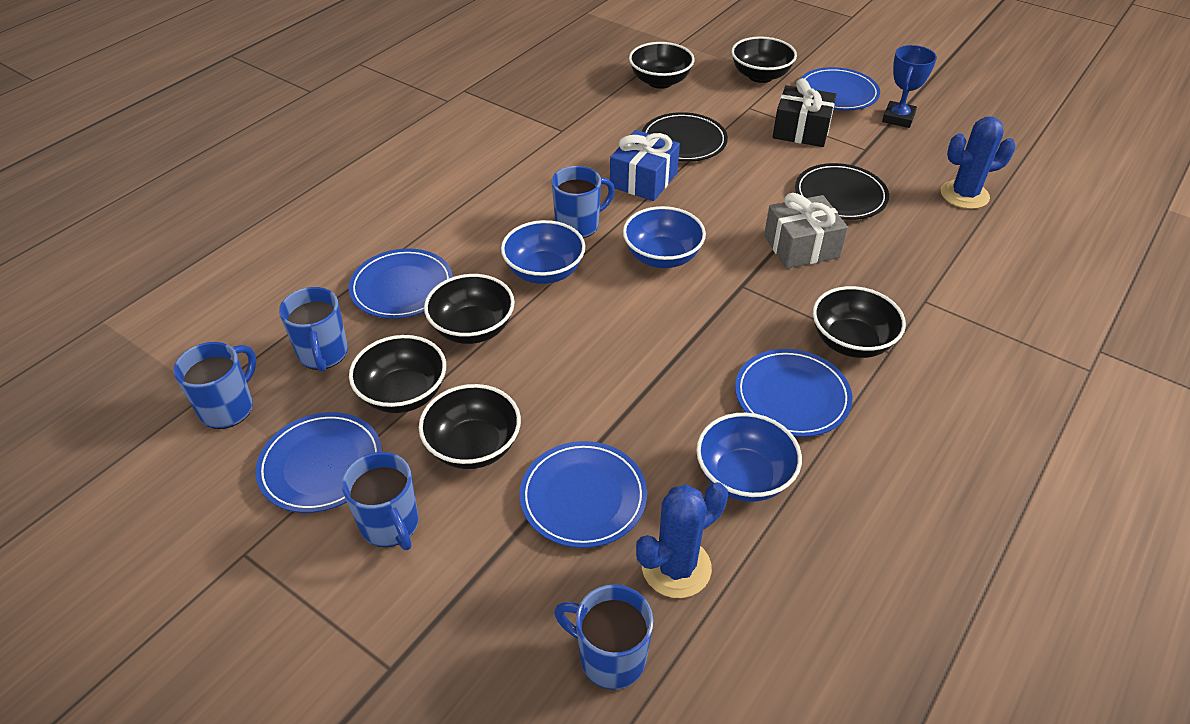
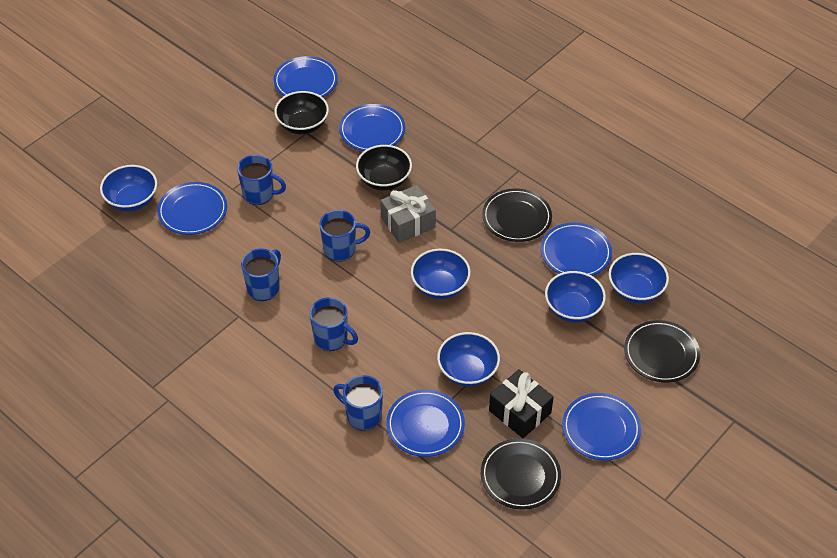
black bowl: [349,335,446,413] [419,384,521,469] [424,274,515,344] [629,42,695,89] [731,36,797,83] [813,286,906,358] = 6 -> [274,91,329,134] [356,145,412,190] = 2
black plate: [642,112,728,162] [795,163,889,220] = 2 -> [481,438,561,509] [482,188,552,242] [624,320,700,382] = 3
blue bowl: [501,220,585,284] [623,206,706,268] [696,413,802,502] = 3 -> [100,165,157,211] [411,249,471,299] [437,332,500,387] [545,271,606,323] [609,253,669,303] = 5
blue cactus: [636,482,728,598] [941,117,1016,209] = 2 -> none = 0
blue gift: [610,130,680,201] = 1 -> none = 0
blue plate: [255,412,382,513] [349,248,453,319] [520,441,647,548] [735,349,852,437] [800,67,880,110] = 5 -> [157,182,227,235] [274,56,338,97] [339,104,405,151] [386,390,465,457] [541,223,612,276] [562,393,641,460] = 6
blue trophy: [882,45,937,128] = 1 -> none = 0

